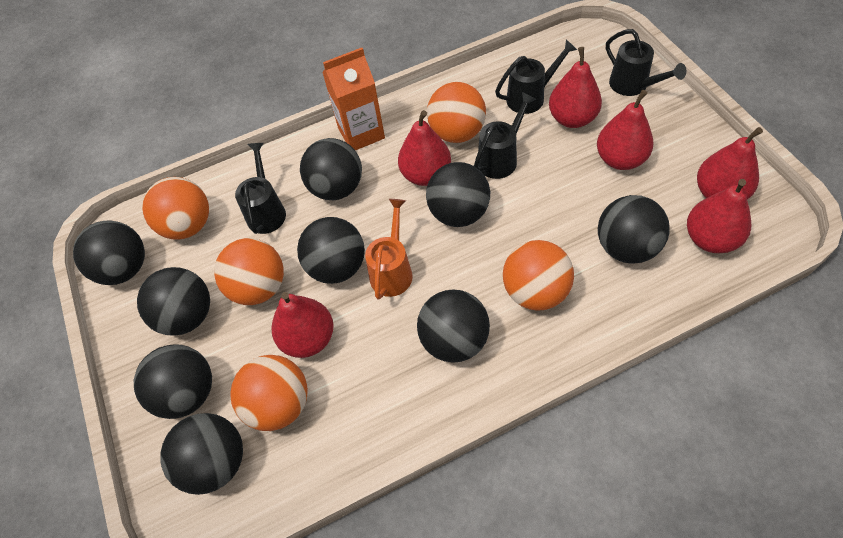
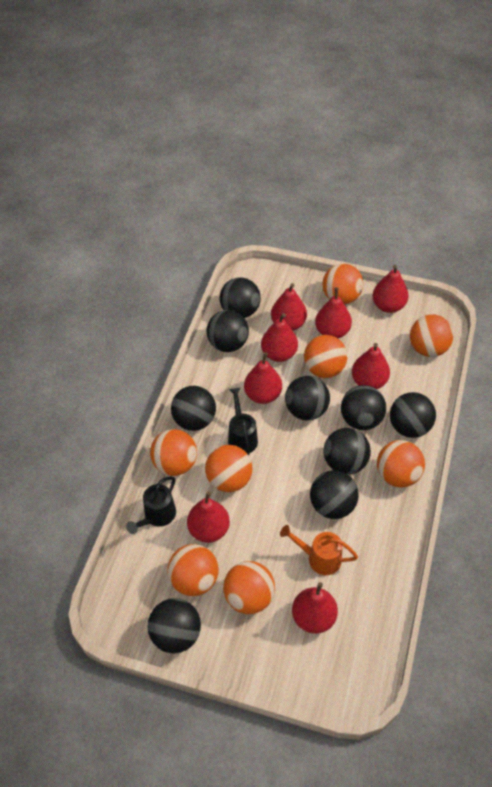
black watering can: [235,143,286,234] [474,92,536,179] [495,40,577,114] [606,29,686,96] = 4 -> [126,476,176,534] [228,388,258,455] = 2
orange ball: [142,177,209,240] [214,238,284,305] [230,355,308,431] [427,82,486,143] [503,240,574,311] = 5 -> [150,429,197,476] [167,544,218,596] [205,445,252,492] [223,561,275,614] [304,335,347,378] [323,264,363,304] [377,440,425,488] [410,314,453,357] = 8
orange carton: [322,48,385,150] = 1 -> none = 0
red pear: [272,292,334,358] [398,110,451,186] [549,47,602,128] [597,90,653,170] [687,179,751,253] [697,127,763,199] = 6 -> [187,491,230,543] [244,352,282,404] [261,313,298,362] [271,283,307,331] [292,582,338,634] [315,287,352,338] [352,343,390,389] [372,265,409,313] = 8

